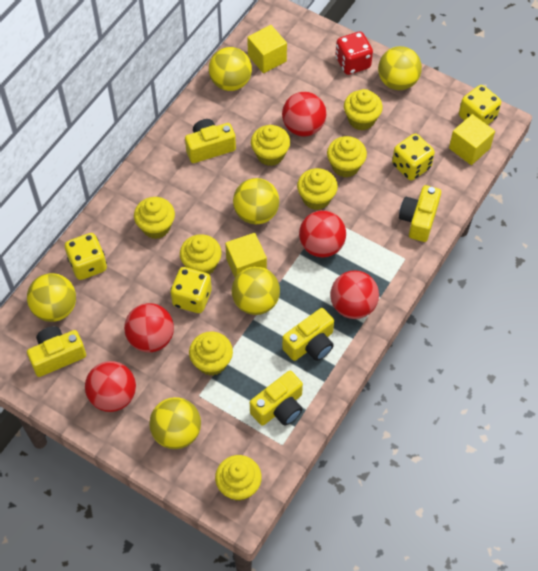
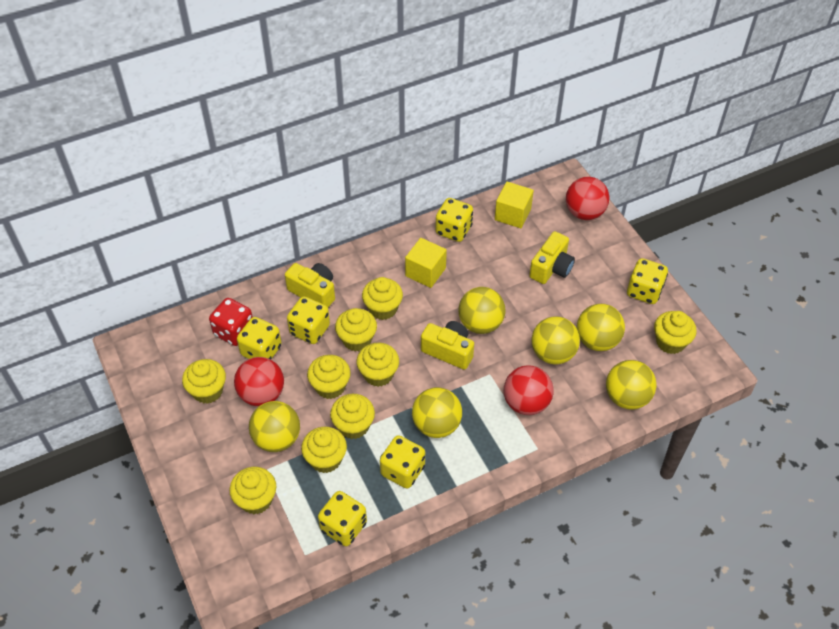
red ball: [85,361,136,412] [124,303,174,353] [282,92,326,137] [299,210,346,257] [330,270,379,319] = 5 -> [234,357,284,406] [504,365,554,415] [566,177,610,220] = 3
yellow camera: [27,326,86,377] [185,119,236,163] [250,371,303,426] [282,308,334,361] [399,185,441,242] = 5 -> [285,263,335,307] [421,321,474,370] [529,231,575,284] = 3
yellow cube: [225,233,267,278] [247,25,287,73] [449,114,495,165] = 3 -> [405,238,447,288] [495,182,534,228] = 2
yellow cupcake: [134,197,175,239] [180,234,222,275] [189,332,233,376] [215,455,262,501] [251,125,290,166] [297,168,338,210] [327,136,367,177] [344,89,383,131] = 8 -> [182,359,226,404] [229,467,276,514] [301,427,347,473] [307,355,351,399] [330,394,375,439] [335,308,377,351] [356,343,399,387] [362,277,403,320] [654,311,697,354] = 9
yellow dice: [65,233,107,280] [170,267,212,313] [392,134,435,180] [459,85,501,125] = 4 -> [237,317,282,359] [287,296,330,344] [318,491,367,546] [380,435,425,488] [435,198,473,242] [627,258,668,304] = 6

